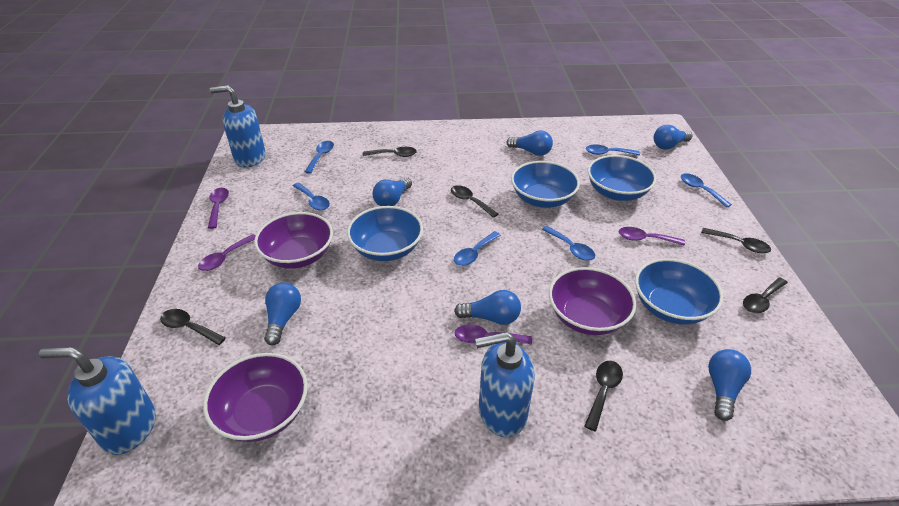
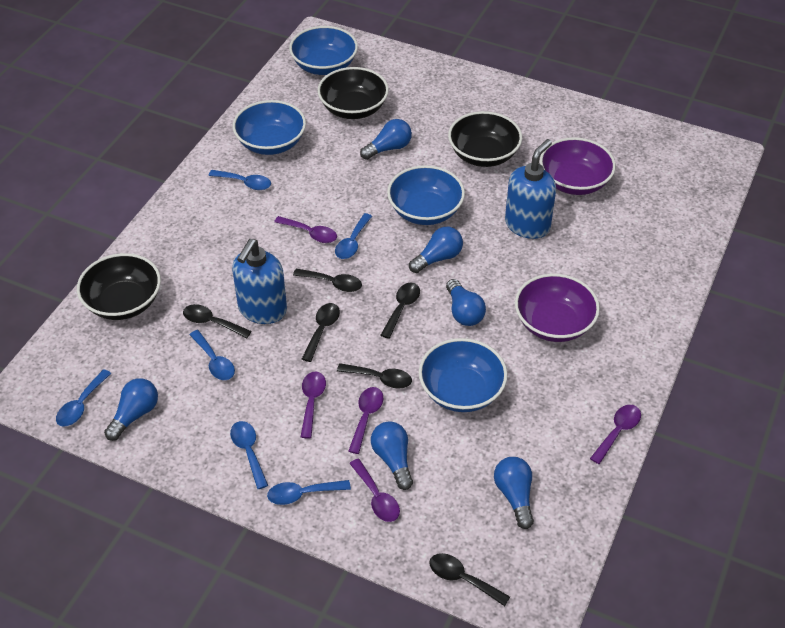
black bowl: none = 0 -> [77,253,161,320] [317,67,389,119] [448,111,522,167] = 3
blue soap dispenser: [39,347,156,455] [210,85,266,168] [475,332,534,437] = 3 -> [232,239,287,324] [505,139,556,239] = 2
purple bowl: [203,353,308,442] [254,212,333,269] [549,267,636,335] = 3 -> [515,274,600,342] [540,137,616,195] = 2
purple spoon: [198,234,256,271] [208,188,229,229] [455,324,532,345] [619,227,685,246] = 4 -> [274,216,337,243] [301,372,326,438] [348,387,383,454] [349,459,400,522] [590,405,641,464] = 5

